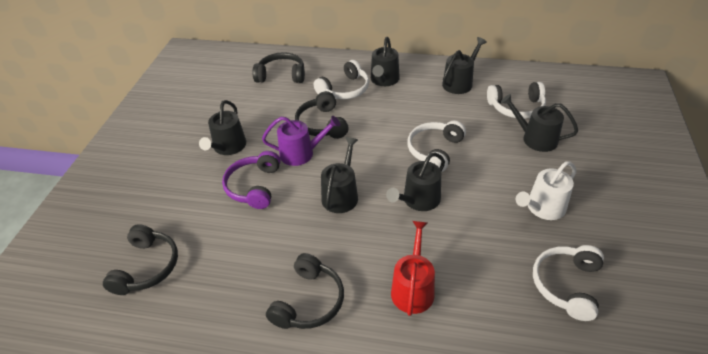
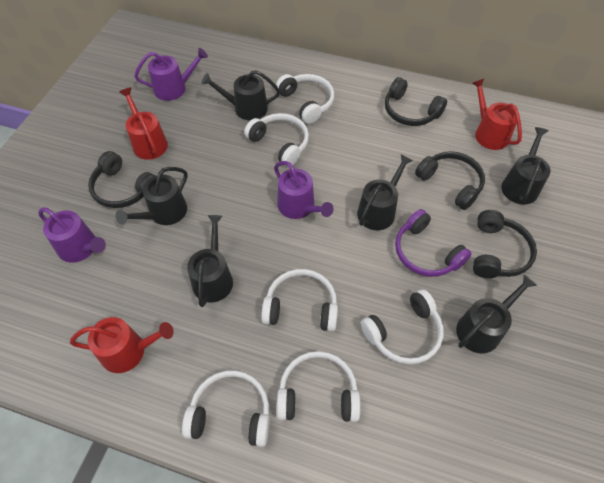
purple watering can: [262,116,340,166] = 1 -> [38,207,106,263] [134,48,208,101] [274,161,334,219] = 3
red watering can: [391,221,435,316] = 1 -> [70,317,174,373] [119,88,168,160] [472,79,522,150] = 3
white headphones: [313,60,369,99] [407,121,466,172] [487,82,546,119] [533,245,604,321] = 4 -> [182,370,270,447] [244,113,309,167] [261,269,338,331] [276,74,334,124] [277,351,361,422] [361,289,444,365] = 6
white watering can: [516,161,577,220] = 1 -> none = 0

